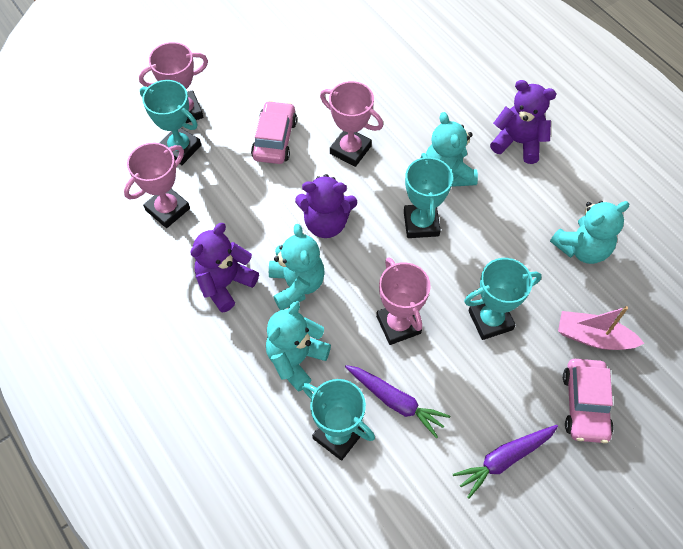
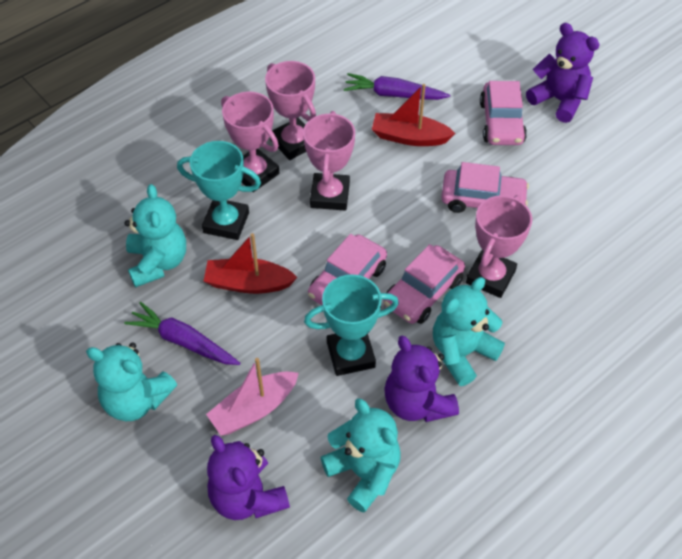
pink car: [251,101,297,164] [563,359,614,443] = 2 -> [308,234,387,305] [383,244,465,324] [441,162,529,213] [480,81,527,145] = 4
red boat: none = 0 -> [204,233,298,294] [372,84,456,146] = 2
turquoise trophy: [140,80,201,165] [302,379,375,461] [404,153,453,238] [464,258,542,340] = 4 -> [177,141,261,240] [304,274,399,376] = 2

